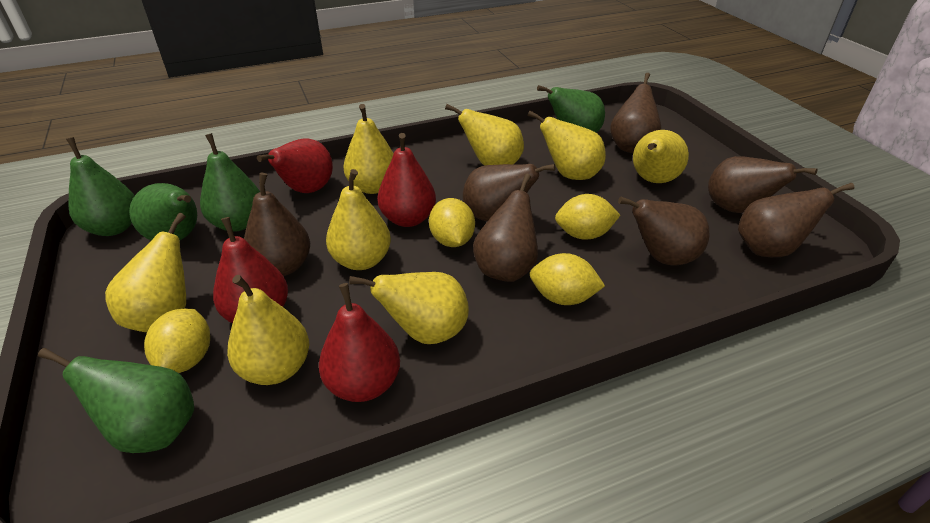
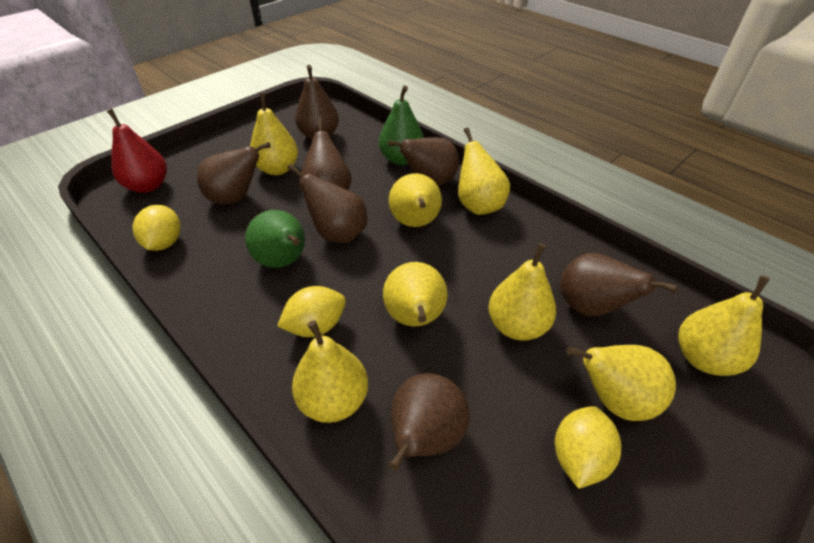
green pear: [38,348,194,453] [66,137,135,236] [129,183,197,240] [200,133,260,232] [537,85,605,133] = 5 -> [245,210,305,268] [379,85,424,165] = 2
red pear: [213,217,288,323] [257,139,333,193] [319,283,400,402] [377,133,436,227] = 4 -> [107,109,167,193] = 1
yellow lemon: [144,309,210,373] [429,198,475,247] [530,253,605,305] [555,194,620,240] = 4 -> [132,205,181,251] [277,286,346,337] [555,406,621,489] = 3

